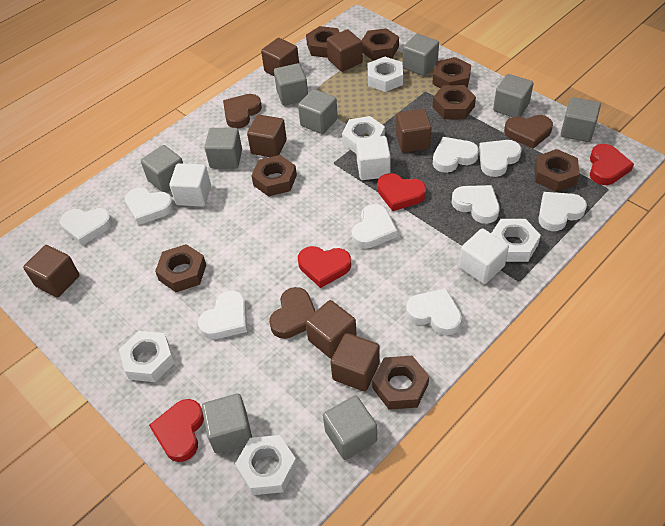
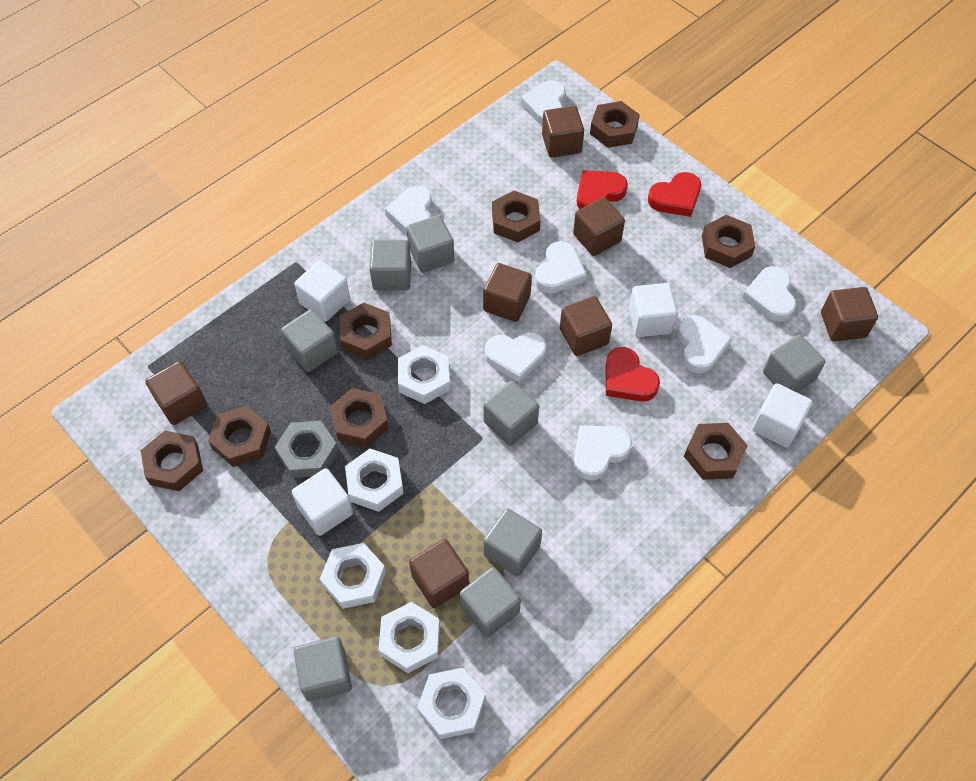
brown heart: [223,94,262,128] [269,287,316,339] [504,115,553,149] = 3 -> none = 0
grey cube: [141,145,183,193] [202,394,252,453] [204,128,242,169] [274,63,308,106] [298,89,338,134] [323,395,377,460] [403,34,439,76] [493,74,534,117] [561,97,601,142] = 9 -> [281,309,338,372] [294,637,352,702] [369,240,411,290] [407,215,454,273] [460,567,521,638] [483,381,539,446] [483,508,542,577] [763,335,826,393] = 8
grey nut: none = 0 -> [275,421,338,478] = 1
red heart: [149,399,204,462] [298,246,351,288] [377,173,426,211] [590,144,634,185] = 4 -> [577,170,628,209] [606,347,660,401] [648,172,701,217] = 3
white cube: [169,163,211,207] [356,136,391,180] [459,229,509,284] = 3 -> [292,468,353,536] [294,260,350,322] [629,283,678,337] [752,384,812,448] = 4
white heart: [60,208,112,246] [125,187,174,225] [198,291,247,339] [352,204,397,249] [406,288,462,335] [433,137,479,173] [452,185,500,224] [479,140,521,177] [538,192,587,231] = 9 -> [385,186,432,235] [485,332,546,383] [521,80,566,125] [535,241,587,294] [574,425,632,480] [677,315,732,374] [742,266,796,322] = 7

